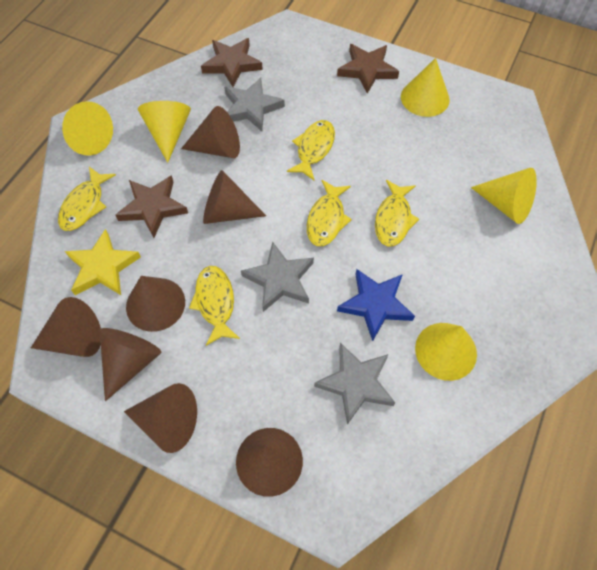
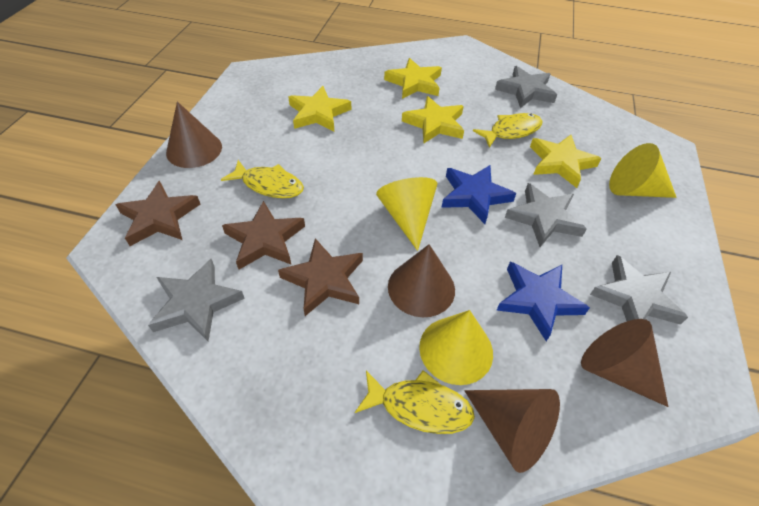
blue star: [337,269,415,341] = 1 -> [441,165,516,224] [496,262,590,341] = 2
brown cone: [31,297,101,357] [100,328,161,401] [124,383,197,453] [126,276,185,332] [181,106,240,158] [203,170,266,224] [236,428,303,497] = 7 -> [166,102,222,168] [388,244,455,317] [464,389,560,473] [581,319,669,407] = 4
grey star: [224,78,285,131] [241,242,314,312] [314,343,395,425] = 3 -> [148,259,245,341] [495,66,557,108] [505,183,587,247] [590,255,688,325] = 4
yellow cone: [62,101,113,155] [138,101,191,163] [401,58,450,117] [415,323,477,381] [471,168,537,224] = 5 -> [376,177,437,251] [419,310,493,385] [609,143,677,198] = 3
yellow fish: [58,167,116,231] [189,266,240,346] [287,120,335,180] [307,180,352,246] [375,180,419,247] = 5 -> [221,160,304,198] [355,370,475,434] [473,113,542,148] = 3
yellow star: [65,229,141,295] = 1 -> [288,86,351,131] [384,58,442,99] [402,96,464,143] [530,135,602,188] = 4

